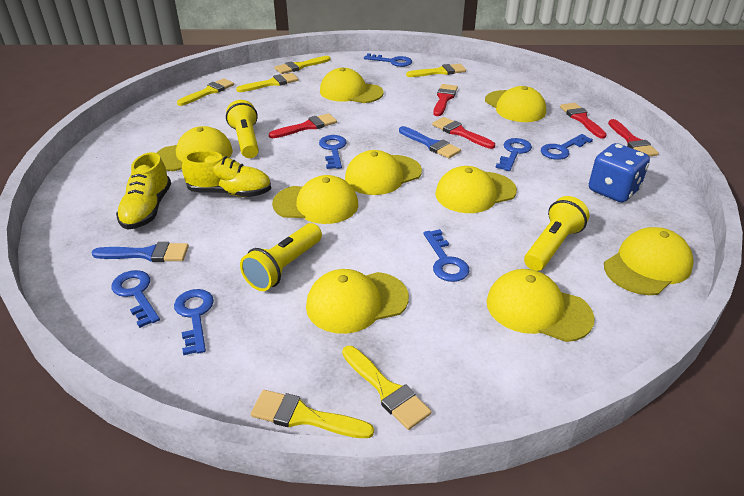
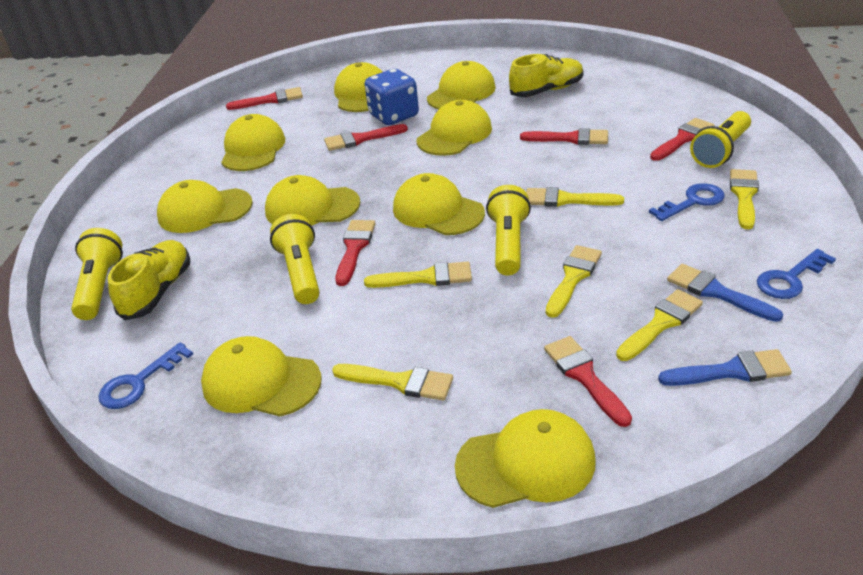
blue key: [112,270,160,328] [174,289,214,355] [319,135,347,169] [364,53,412,67] [423,229,469,282] [496,138,532,171] [541,134,593,160] = 7 -> [98,342,193,409] [649,183,724,221] [757,249,836,299] = 3
red brush: [269,113,337,138] [432,117,495,149] [433,84,458,116] [560,103,607,139] [608,119,659,157] = 5 -> [226,87,303,110] [324,124,408,151] [335,220,376,286] [520,128,608,145] [544,336,632,427] [650,118,715,161] = 6
yellow flashlight: [226,100,259,158] [240,223,322,291] [524,196,590,271] = 3 -> [71,228,123,320] [270,214,320,304] [486,185,531,275] [690,111,751,168] = 4

